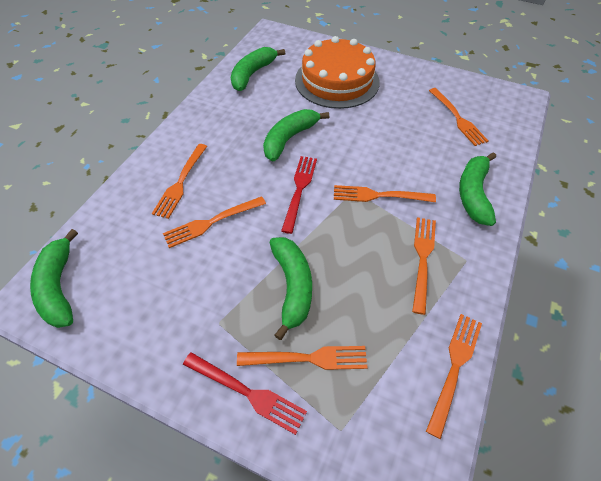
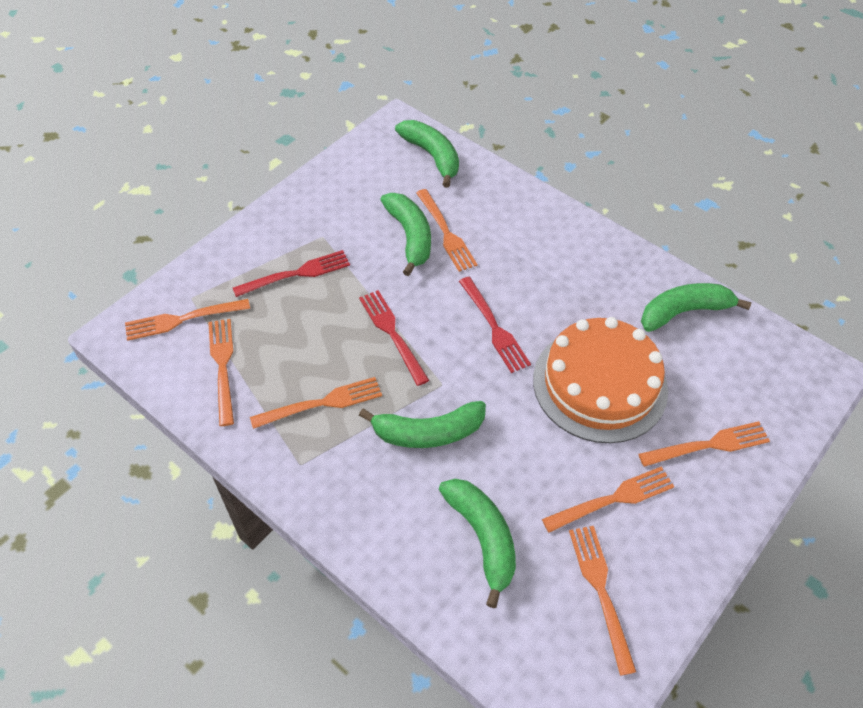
red fork: [183,352,307,435] [281,156,317,234] = 2 -> [233,250,350,297] [359,290,429,386] [459,277,531,373] = 3

